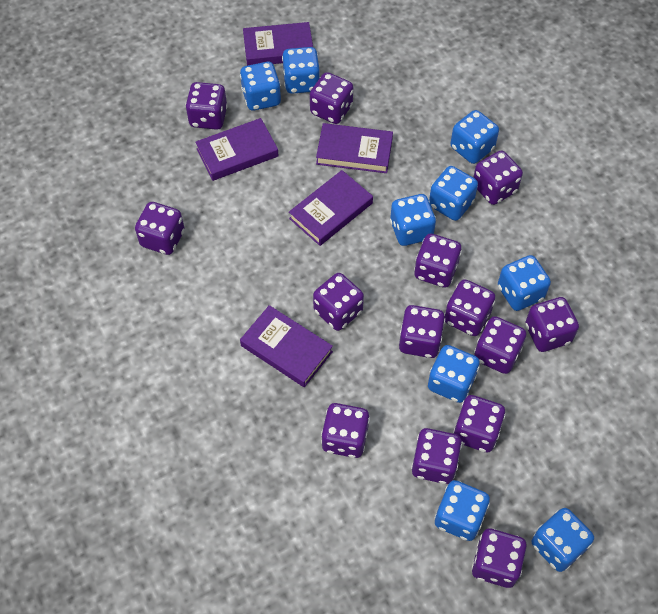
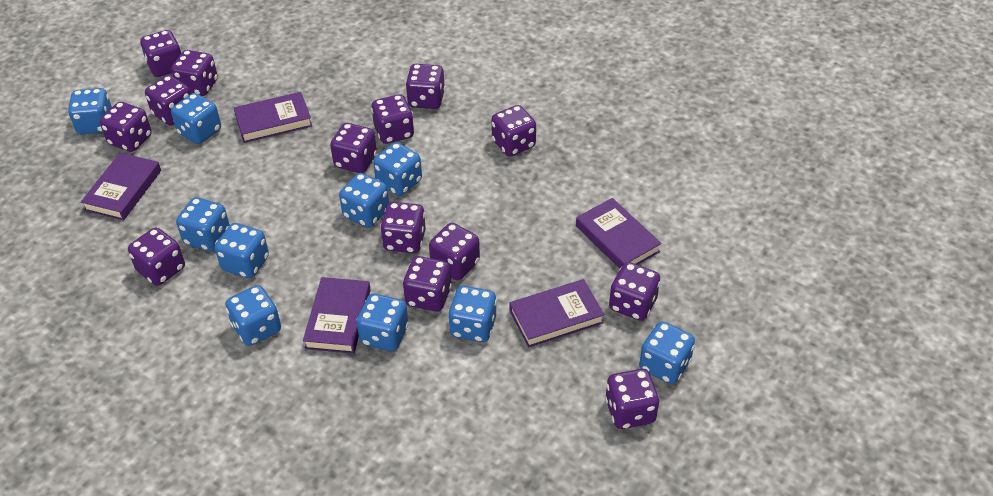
blue dice: [240,62,281,111] [282,47,320,94] [390,194,436,246] [428,345,480,403] [429,166,478,221] [435,480,490,541] [450,110,499,164] [498,255,551,311] [532,508,594,572] = 9 -> [68,88,112,134] [171,93,221,144] [176,197,230,251] [215,223,269,278] [225,285,281,346] [339,173,389,228] [357,294,409,351] [373,142,422,196] [448,286,497,342] [639,321,695,384] = 10

